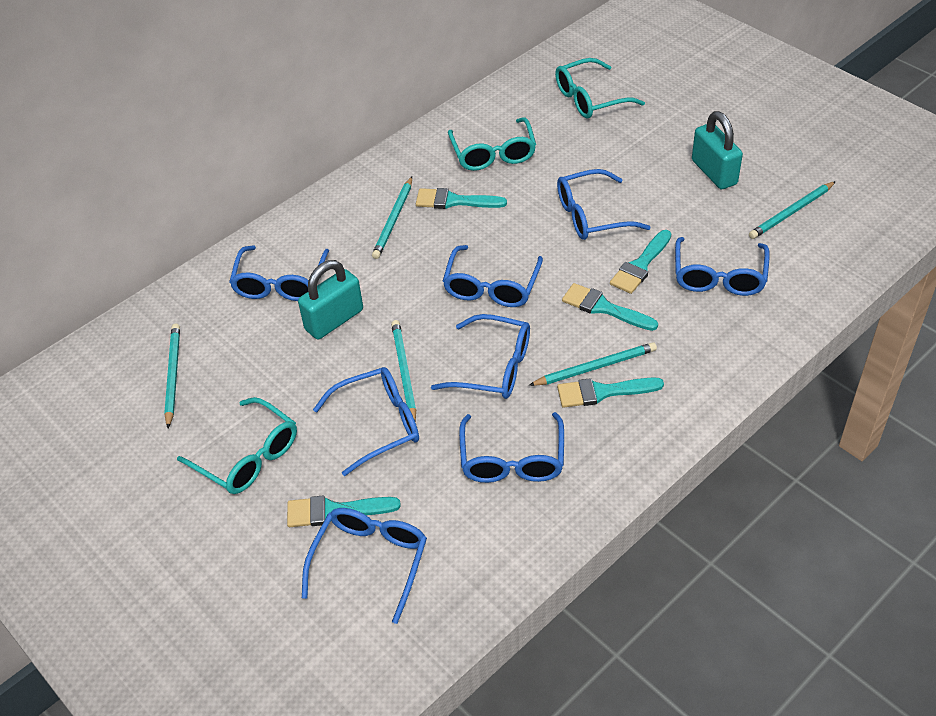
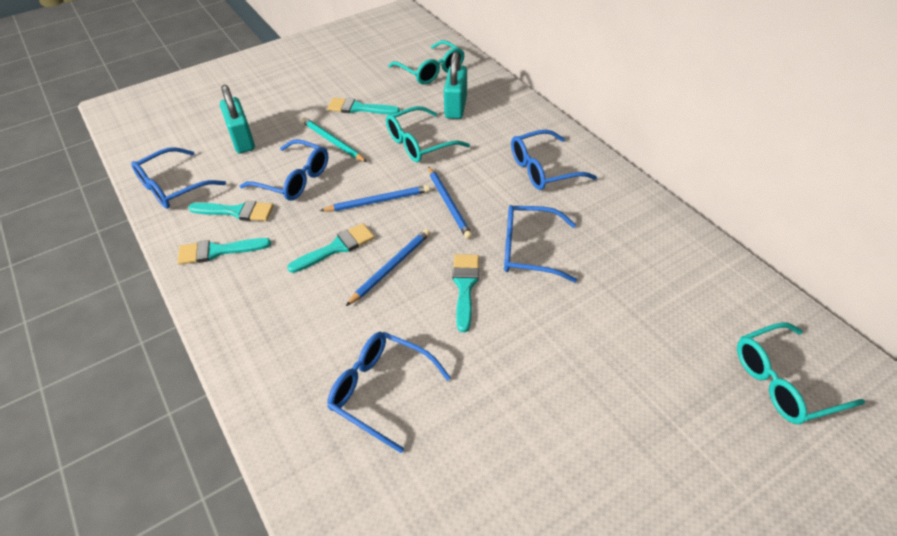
blue glasses: [229,245,329,301] [302,508,427,624] [313,367,419,476] [431,314,530,399] [443,245,543,307] [459,412,564,483] [557,169,651,240] [675,237,770,296] = 8 -> [131,147,226,209] [240,139,328,201] [327,332,451,453] [504,205,577,282] [511,129,597,190] = 5
blue pencil: none = 0 -> [320,185,430,211] [346,229,430,306] [428,166,472,239] = 3
turquoise pencil: [164,324,180,428] [372,177,412,259] [391,320,416,421] [529,342,657,386] [749,181,836,239] = 5 -> [301,117,367,162] = 1

